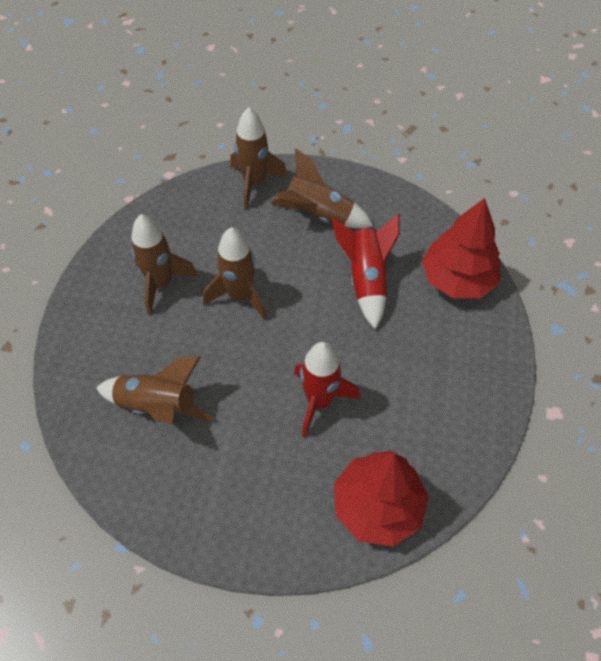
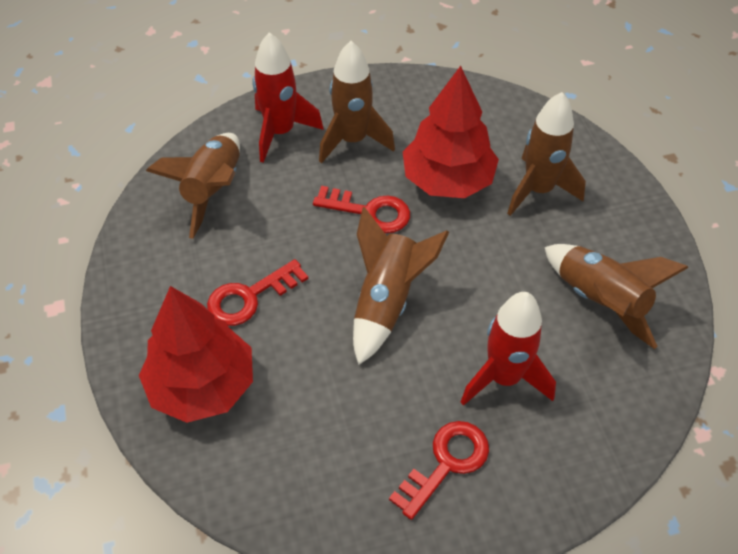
red key: none = 0 -> [207,259,309,326] [313,186,410,233] [389,421,489,520] = 3

